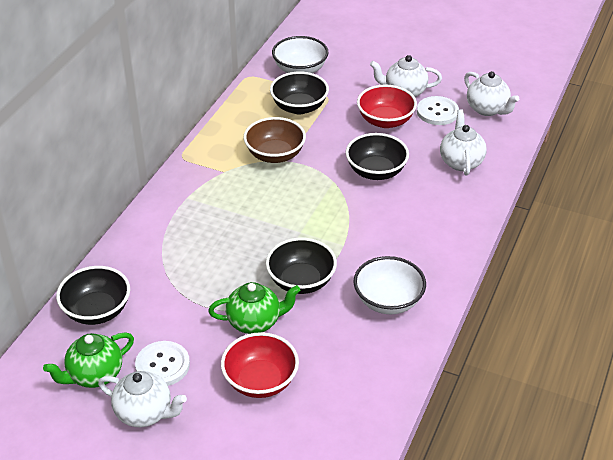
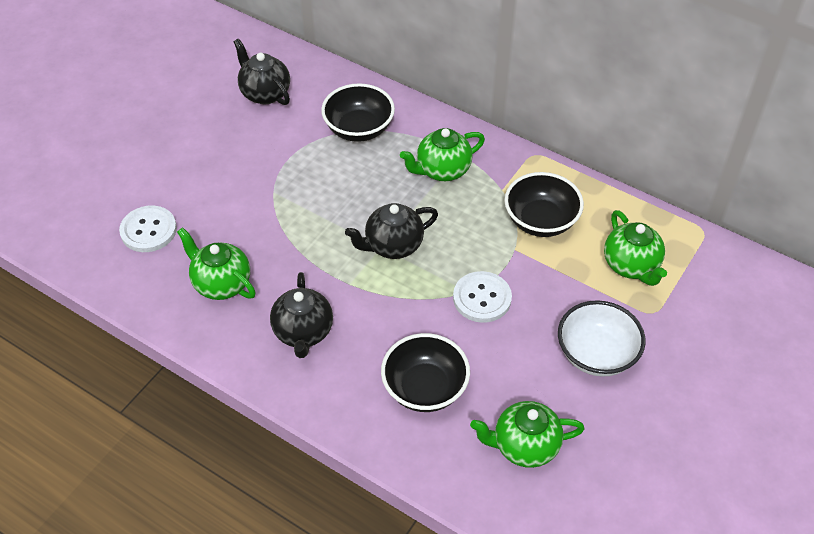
black bowl: [56,266,130,325] [266,238,337,294] [270,72,329,114] [346,133,409,180] = 4 -> [321,83,395,142] [381,333,470,412] [504,172,584,237] = 3
black teapot: none = 0 -> [233,39,290,105] [270,272,333,358] [345,203,438,259] = 3
brown bowl: [244,117,306,163] = 1 -> none = 0
green teapot: [43,332,134,388] [208,282,301,334] = 2 -> [177,227,256,300] [400,128,485,181] [470,401,584,468] [604,210,667,286] = 4
red bowl: [221,332,299,398] [357,85,417,128] = 2 -> none = 0
white bowl: [272,36,328,73] [354,256,426,314] = 2 -> [558,300,645,377] = 1
white teapot: [98,371,187,427] [370,55,442,97] [440,110,487,175] [464,71,519,116] = 4 -> none = 0

